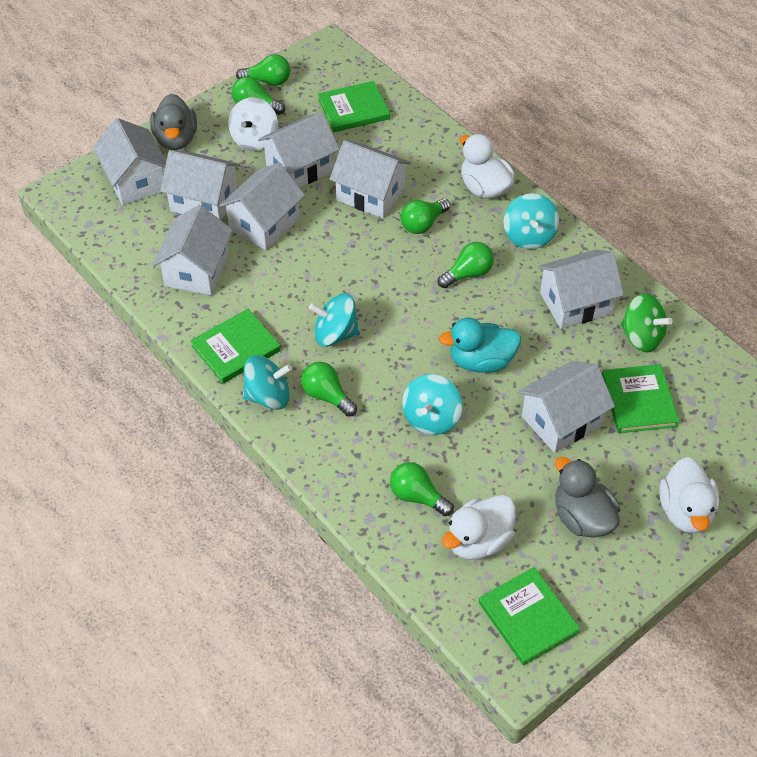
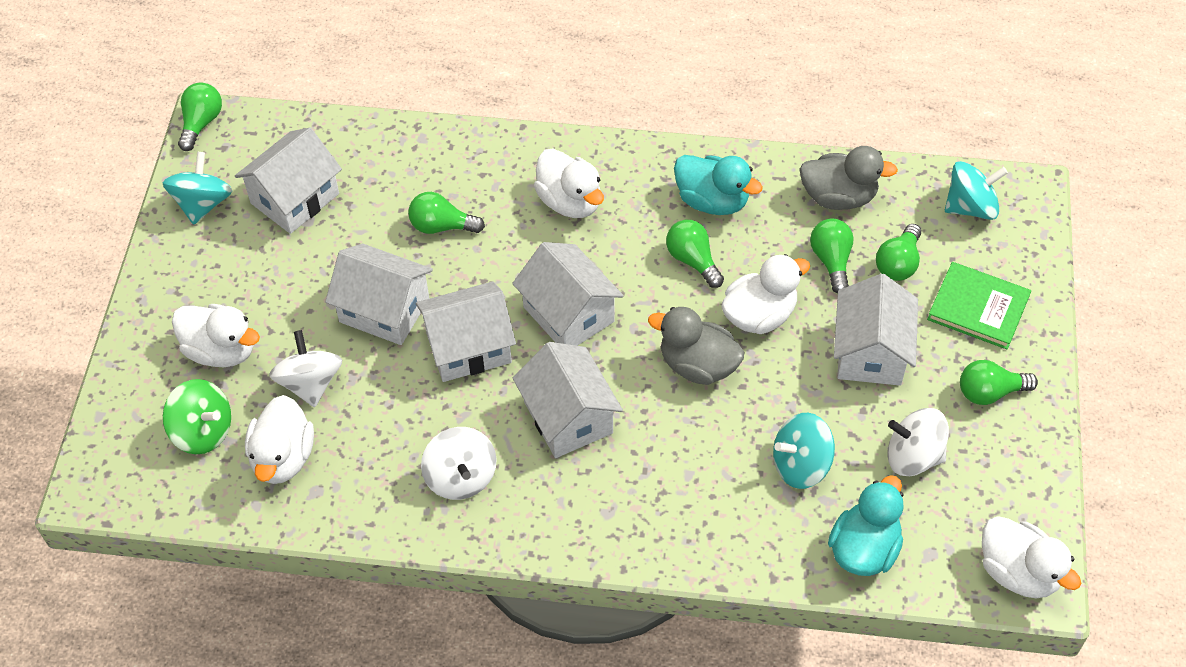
green book: [190,309,281,384] [318,81,390,132] [479,567,580,666] [602,364,679,433] = 4 -> [927,262,1031,349] = 1
turquoise duck: [439,318,521,373] = 1 -> [674,155,763,215] [828,475,904,576] = 2
turquoise spinning top: [243,355,292,410] [309,293,360,347] [402,374,462,435] [504,193,559,249] = 4 -> [163,152,232,225] [773,413,835,489] [945,161,1008,220] = 3
white duck: [442,495,516,560] [460,134,515,199] [659,457,719,534] = 3 -> [172,304,260,367] [245,395,314,484] [534,149,604,218] [721,254,810,334] [982,516,1081,598] = 5
white house: [93,118,166,205] [153,205,233,295] [160,150,240,221] [219,162,305,250] [258,112,340,188] [330,140,411,218] [518,361,615,453] [538,249,624,329] = 8 -> [235,128,342,234] [325,244,433,345] [416,281,516,382] [512,242,624,346] [513,342,623,458] [834,274,918,386] = 6
white spinning top: [228,97,278,151] = 1 -> [269,330,342,407] [421,427,497,500] [887,408,949,476] = 3

